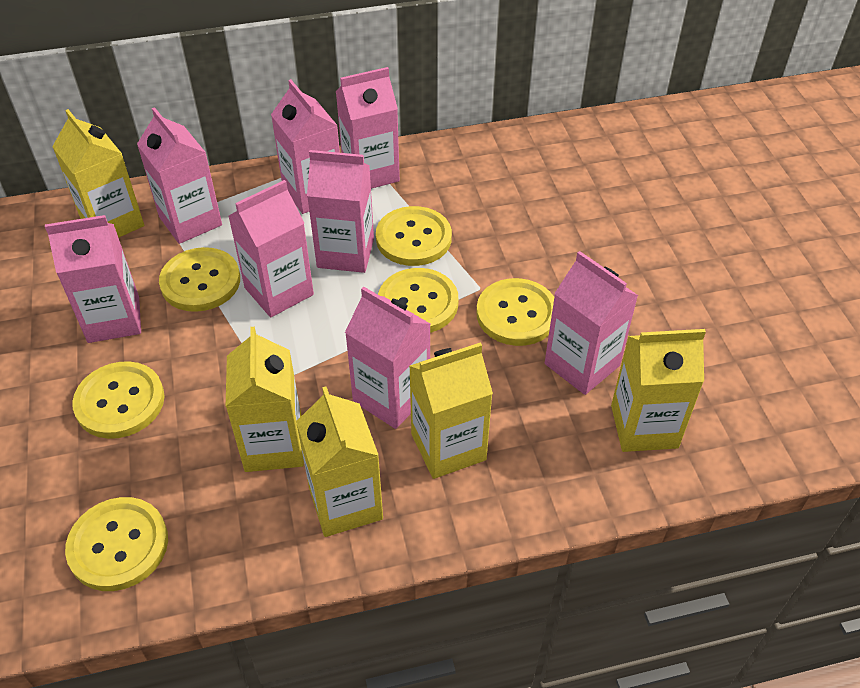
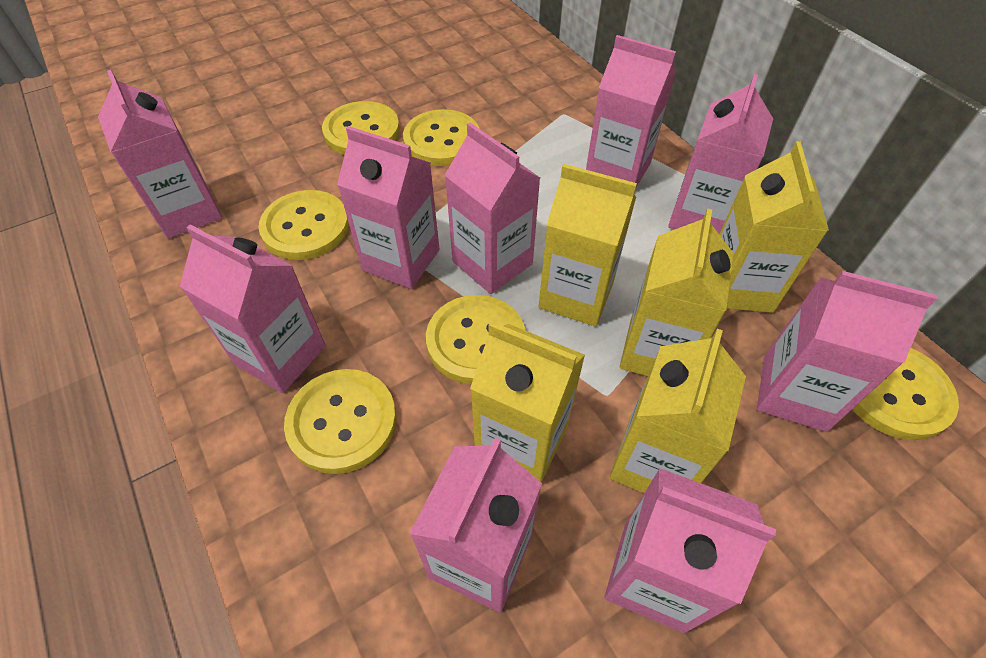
pink carton: [45,215,141,343] [137,107,222,244] [229,180,314,317] [271,79,340,214] [307,150,374,273] [336,67,400,189] [345,287,430,429] [545,251,639,395] = 8 -> [98,70,222,238] [180,225,326,393] [337,126,439,289] [410,438,542,612] [445,123,540,294] [586,35,676,187] [604,468,776,633] [668,74,773,234] [757,271,937,432] = 9

